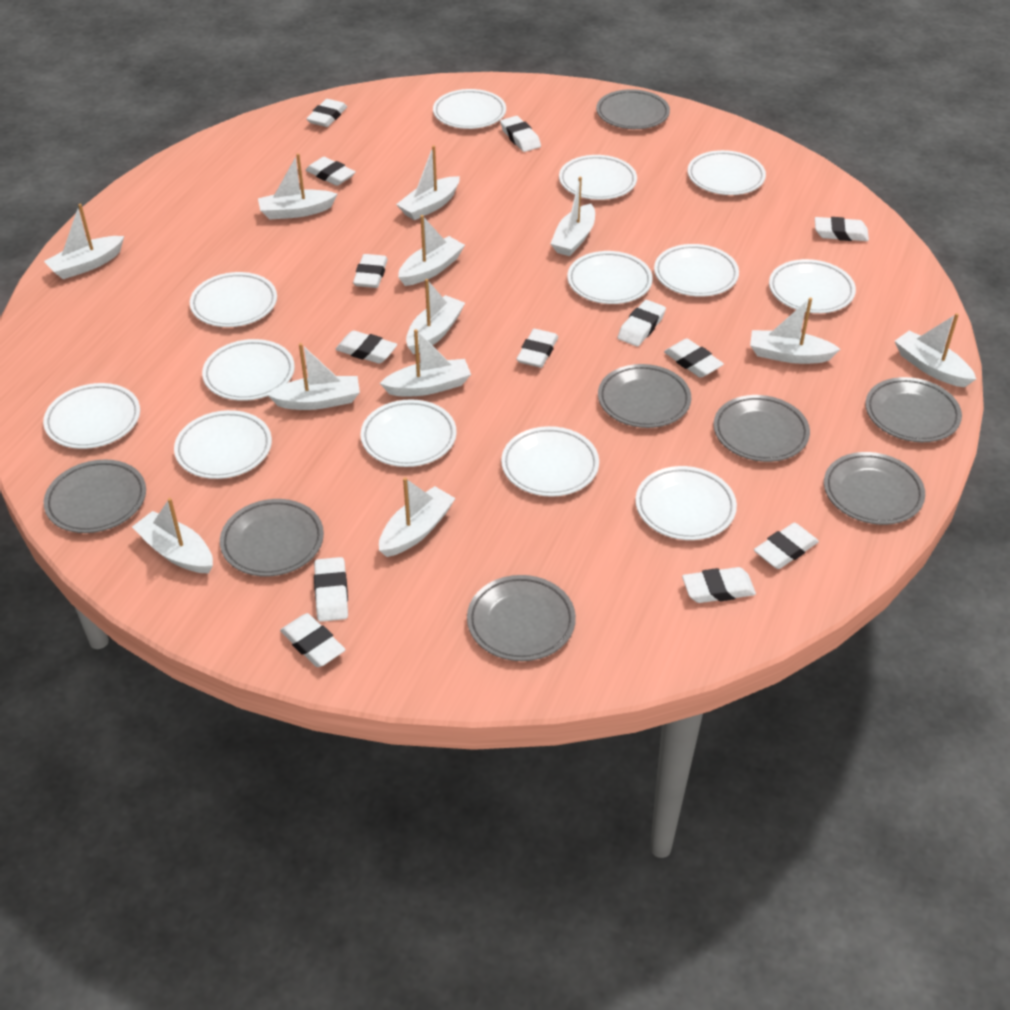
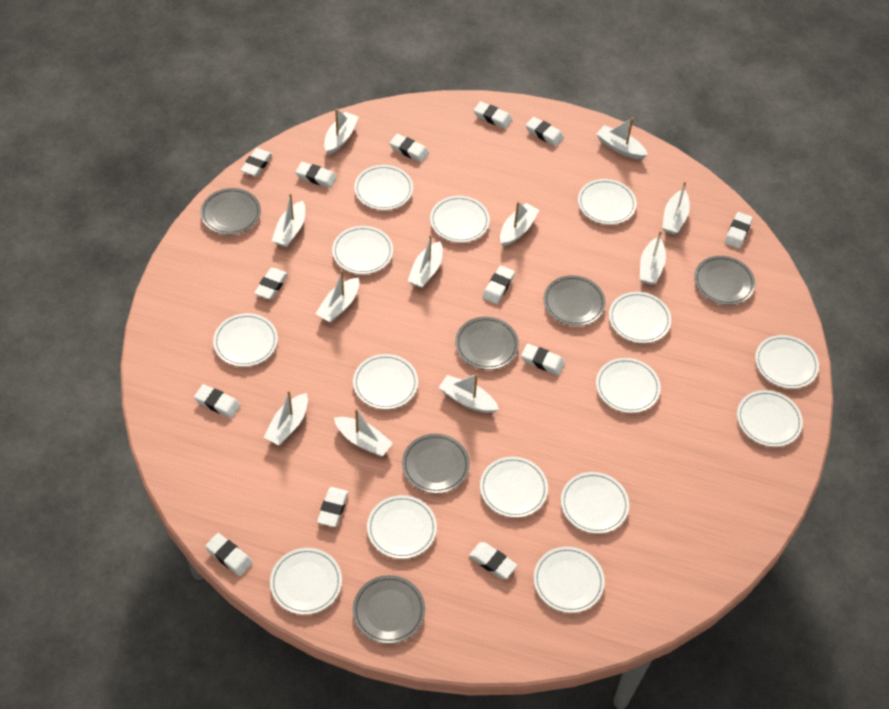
grey plate: [44,460,146,533] [220,499,324,576] [467,575,576,661] [596,89,670,129] [598,364,691,428] [714,395,810,462] [824,452,925,525] [865,377,962,442] = 8 -> [200,188,261,235] [353,575,425,644] [402,434,470,494] [455,317,519,370] [544,275,606,326] [694,256,755,305] = 6
white boat: [44,204,124,279] [132,498,213,574] [258,153,337,219] [267,343,360,410] [379,477,456,557] [380,329,471,396] [396,145,460,220] [398,215,465,286] [406,279,465,354] [550,177,595,256] [750,298,840,364] [895,313,976,387] = 12 -> [263,390,308,445] [272,193,305,247] [315,270,359,323] [324,108,359,155] [334,408,393,456] [408,234,443,288] [438,373,499,413] [500,201,539,246] [596,118,648,159] [640,231,666,285] [662,181,690,234] = 11
white plate: [43,383,140,449] [174,410,272,479] [190,272,277,327] [202,339,295,401] [361,399,457,467] [433,89,506,129] [501,426,599,497] [559,155,637,200] [567,251,653,304] [636,466,737,540] [654,244,739,297] [688,150,766,195] [769,259,856,313] = 13 -> [213,313,278,367] [270,548,342,615] [332,226,393,274] [353,354,418,409] [354,165,413,210] [367,495,437,559] [430,196,490,243] [480,457,548,518] [534,547,605,613] [561,472,629,534] [578,179,637,225] [596,358,661,413] [609,292,671,343] [737,390,803,447] [755,335,819,389] = 15

